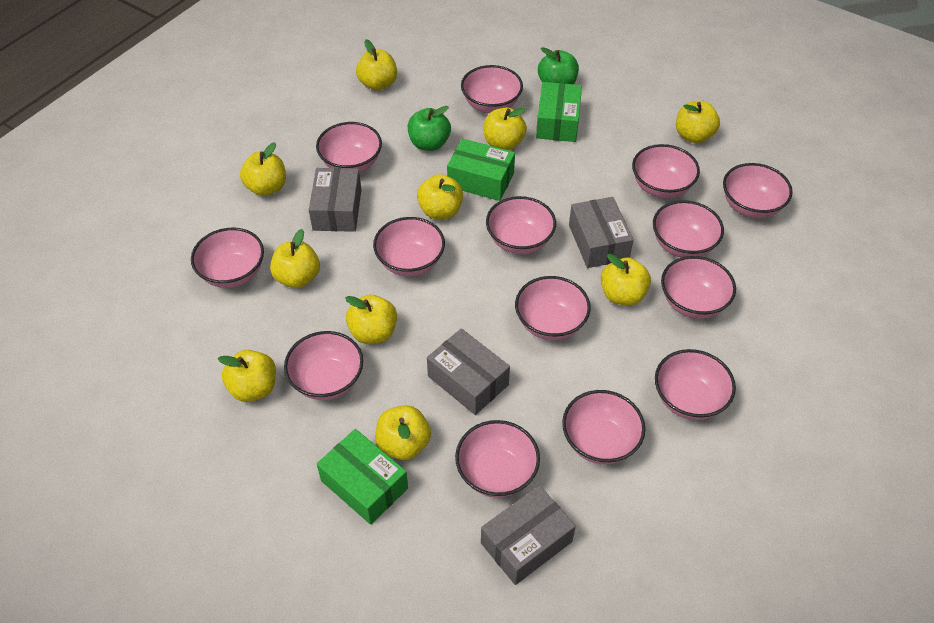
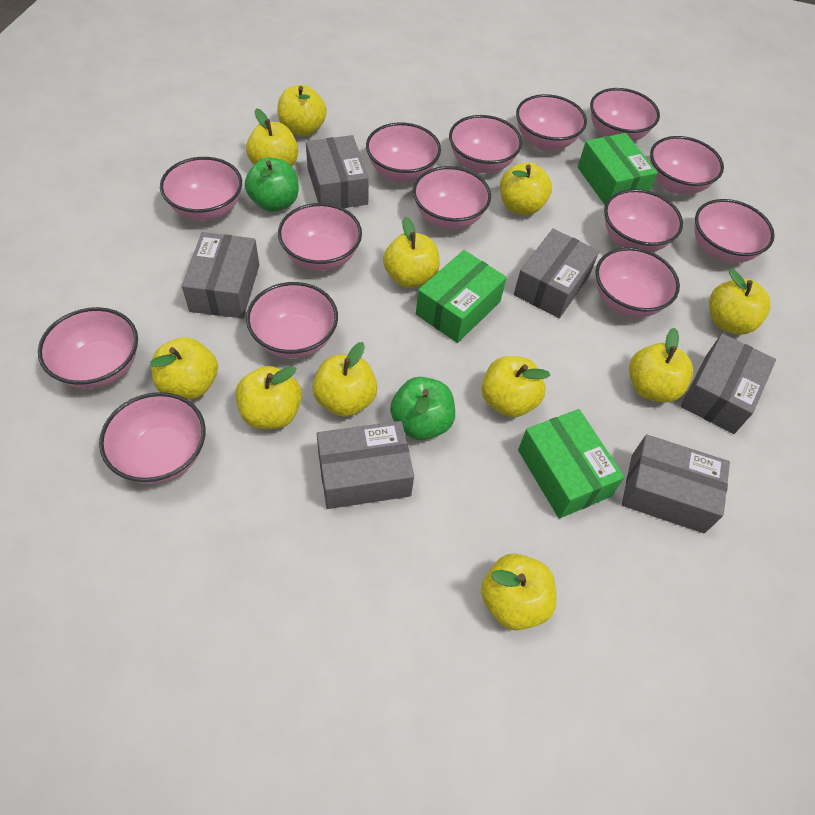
grey box: [309,168,361,232] [427,328,510,415] [481,485,576,585] [569,197,633,268] = 4 -> [182,232,259,318] [306,135,369,208] [317,421,414,509] [514,229,599,318] [622,434,730,533] [681,333,776,434] = 6
yellow apple: [218,350,276,402] [240,142,286,196] [270,229,320,288] [345,295,397,344] [356,39,397,91] [375,405,431,460] [417,174,463,219] [484,107,527,150] [601,254,651,306] [676,101,720,143] = 10 -> [150,337,218,400] [235,366,302,429] [246,108,298,166] [278,85,327,136] [312,342,377,417] [383,217,440,288] [481,356,550,418] [481,554,557,630] [500,162,552,215] [629,328,693,402] [709,269,771,334] = 11

